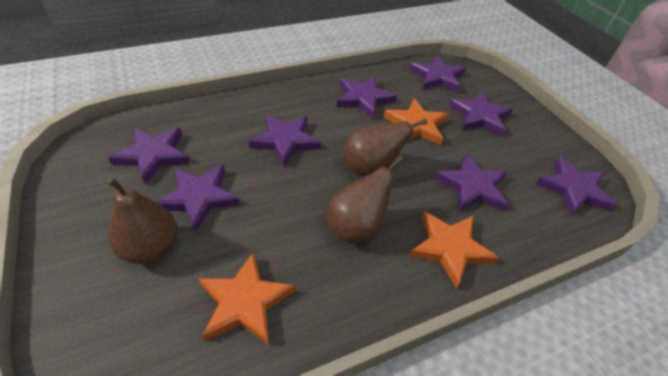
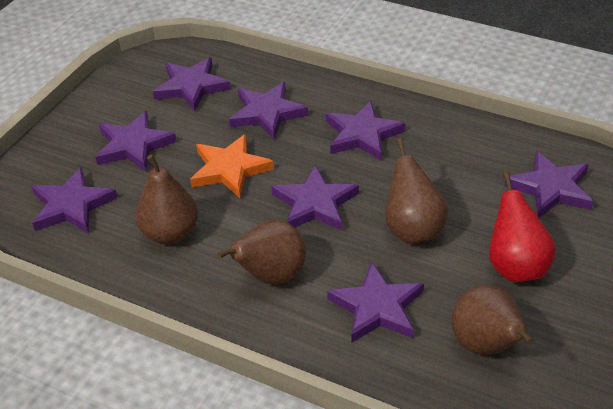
brown pear: [107,178,178,264] [327,156,404,244] [343,119,427,176] = 3 -> [135,154,198,244] [217,220,306,285] [385,138,448,244] [452,285,534,355] = 4
orange star: [198,253,295,345] [384,98,448,145] [409,211,499,288] = 3 -> [190,134,274,198] = 1
red pear: none = 0 -> [489,171,556,283] = 1

